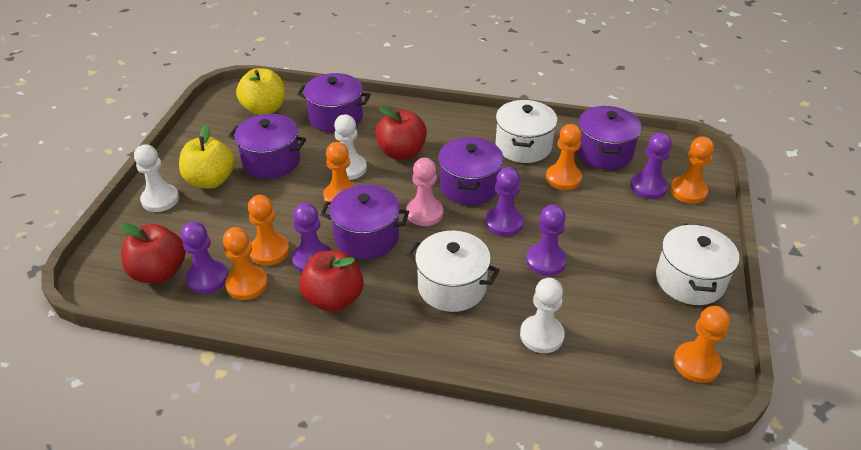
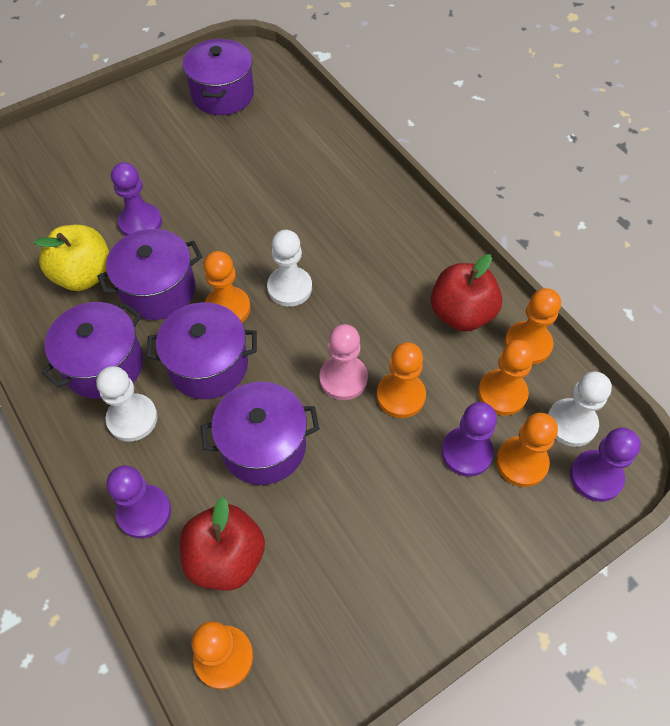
purple pawn: [181,221,228,294] [292,203,331,273] [485,167,523,236] [526,204,567,276] [630,132,672,199] = 5 -> [107,465,171,539] [111,162,162,236] [441,402,497,477] [570,428,641,502] = 4
red apple: [120,223,186,283] [299,250,364,312] [375,107,427,160] = 3 -> [180,497,265,590] [431,254,502,332] = 2
white pot: [407,231,500,312] [495,100,557,163] [656,223,739,305] = 3 -> none = 0
yellow apple: [179,125,235,189] [236,68,285,115] = 2 -> [34,225,109,291] = 1

